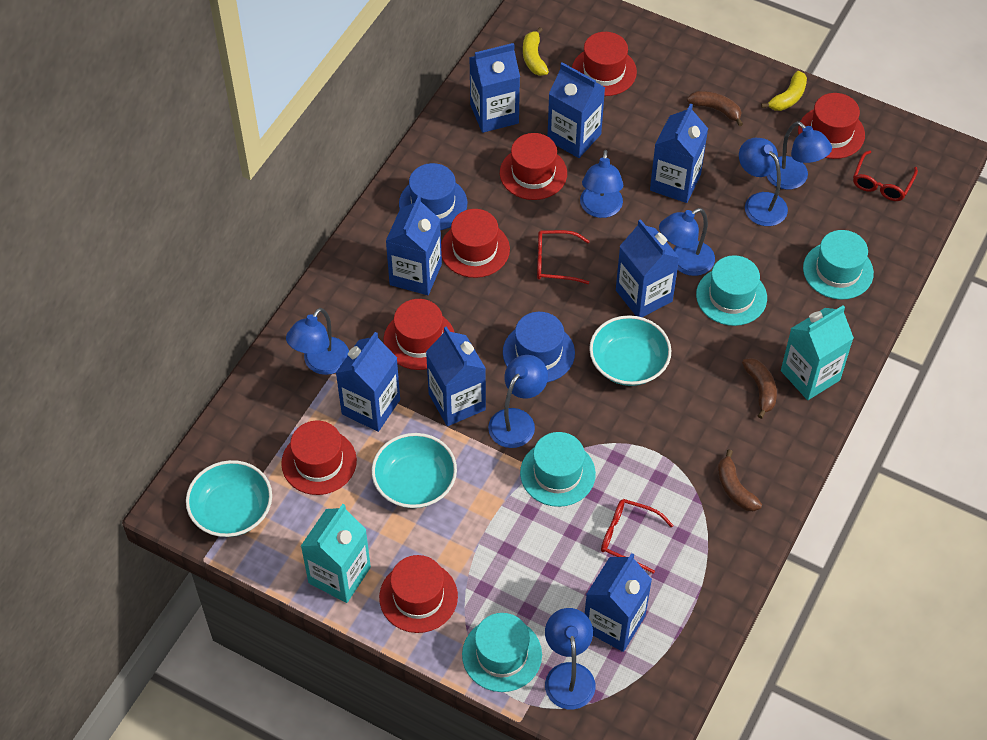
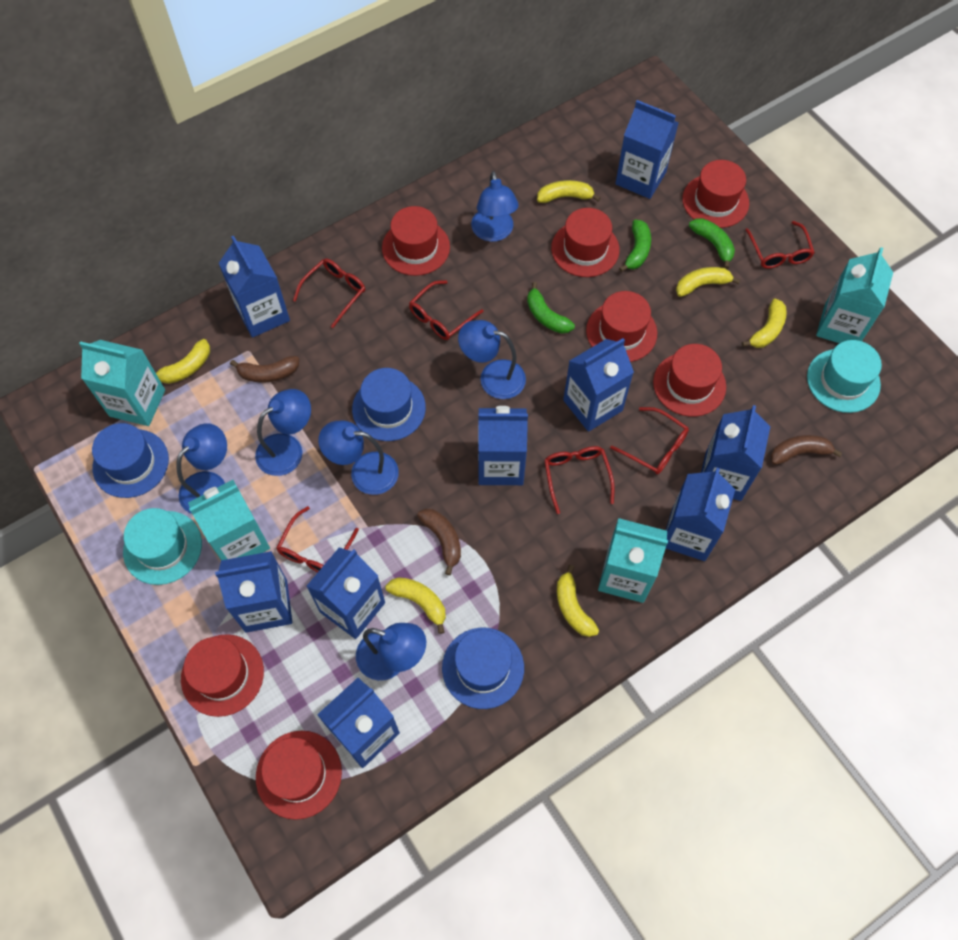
blue carton: [336,332,400,432] [386,196,442,295] [426,326,486,426] [469,43,520,133] [547,62,605,158] [585,553,652,652] [616,219,679,317] [650,103,708,203] = 8 -> [215,551,292,633] [219,236,290,338] [306,547,385,639] [317,678,400,768] [478,406,528,485] [563,338,634,432] [615,100,679,199] [666,468,735,561] [701,405,770,501] = 9
blue hat: [399,163,467,230] [503,312,575,383] = 2 -> [92,423,169,498] [352,368,426,441] [442,628,524,709] = 3
blue lamp: [286,308,349,375] [488,355,548,448] [545,608,595,710] [580,150,623,218] [659,208,715,276] [739,138,788,226] [767,121,832,190] = 7 -> [176,423,227,514] [255,389,311,476] [318,421,399,495] [356,623,426,681] [458,320,526,399] [471,171,519,242] = 6
green banana: none = 0 -> [527,282,575,334] [619,219,651,272] [689,218,735,269] = 3
red glasses: [537,230,590,284] [601,499,674,574] [853,150,918,201] = 3 -> [276,506,359,572] [293,259,365,328] [409,280,484,340] [544,446,615,514] [610,407,689,474] [745,221,815,269] = 6
turquoise bowl: [186,460,272,537] [372,433,457,508] [589,315,671,386] = 3 -> none = 0
turquoise carton: [301,504,371,603] [781,305,854,400] = 2 -> [79,340,165,426] [188,480,270,560] [598,518,668,603] [816,247,893,343] = 4
turquoise hat: [462,613,542,692] [520,432,596,507] [696,255,767,326] [803,230,874,300] = 4 -> [123,508,202,585] [807,340,882,413] = 2
yellow banana: [523,27,549,76] [761,71,807,111] = 2 -> [156,339,210,384] [385,577,446,634] [537,180,600,203] [557,565,599,637] [676,267,740,297] [742,298,787,348] = 6

